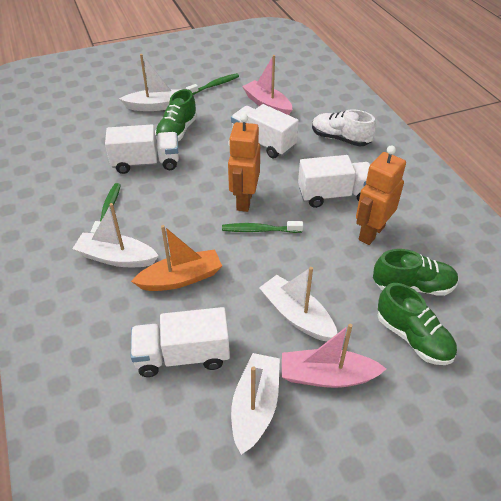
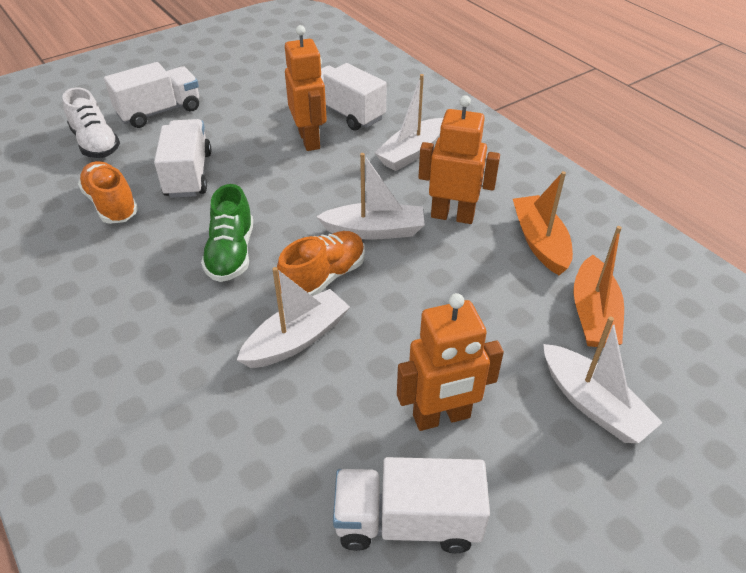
green shoe: [155,89,197,141] [373,249,459,296] [378,283,457,365] = 3 -> [201,184,253,282] = 1
green toothbrush: [91,183,121,233] [186,73,239,95] [222,221,303,233] = 3 -> none = 0
orange boat: [131,225,222,291] = 1 -> [513,171,573,275] [573,226,624,348] = 2
orange robot: [228,114,260,212] [356,145,406,245] = 2 -> [285,25,327,151] [397,293,504,431] [418,95,500,224] = 3
orange shoe: none = 0 -> [78,161,138,224] [277,231,365,296] = 2
pink boat: [242,55,292,115] [282,324,386,388] = 2 -> none = 0

